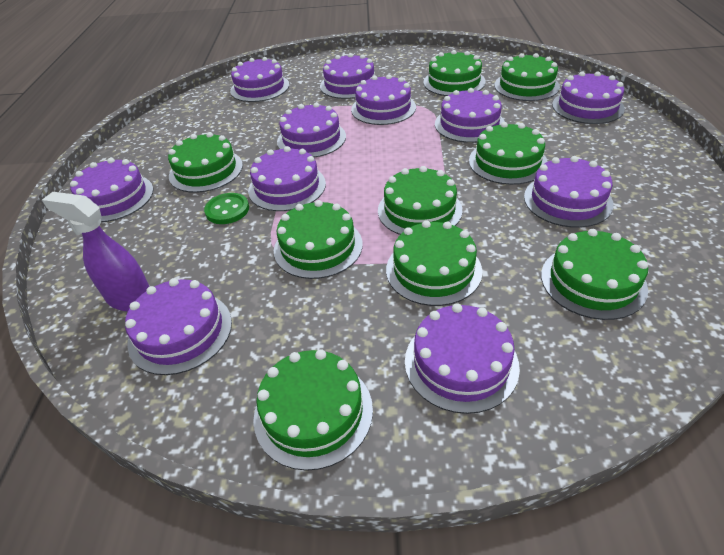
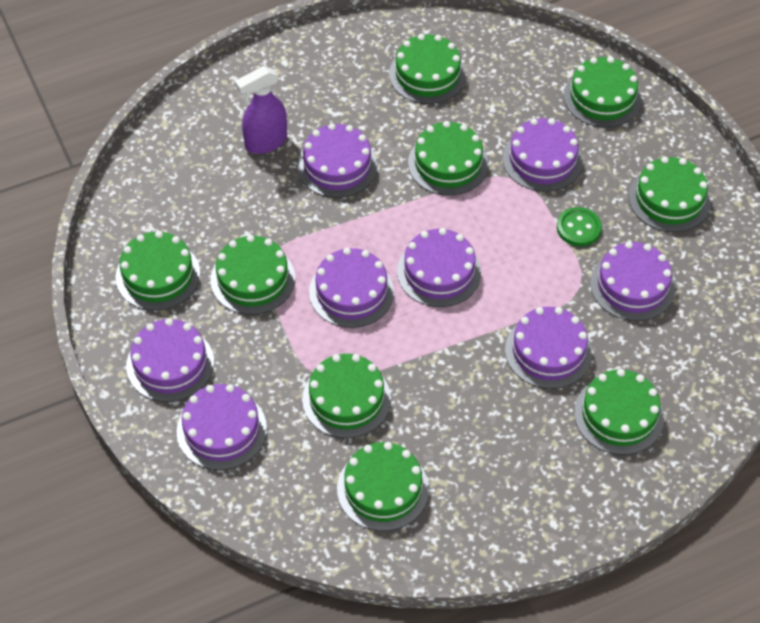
purple cake: [70,158,153,222] [125,278,232,375] [230,57,289,102] [248,146,326,211] [277,103,346,158] [320,53,375,99] [351,74,416,125] [405,303,520,414] [435,88,505,143] [524,156,614,228] [552,72,625,124] = 11 -> [126,318,214,402] [177,384,267,470] [297,123,378,198] [309,248,394,328] [397,228,481,307] [503,118,583,192] [505,307,592,389] [590,241,675,321] = 8

